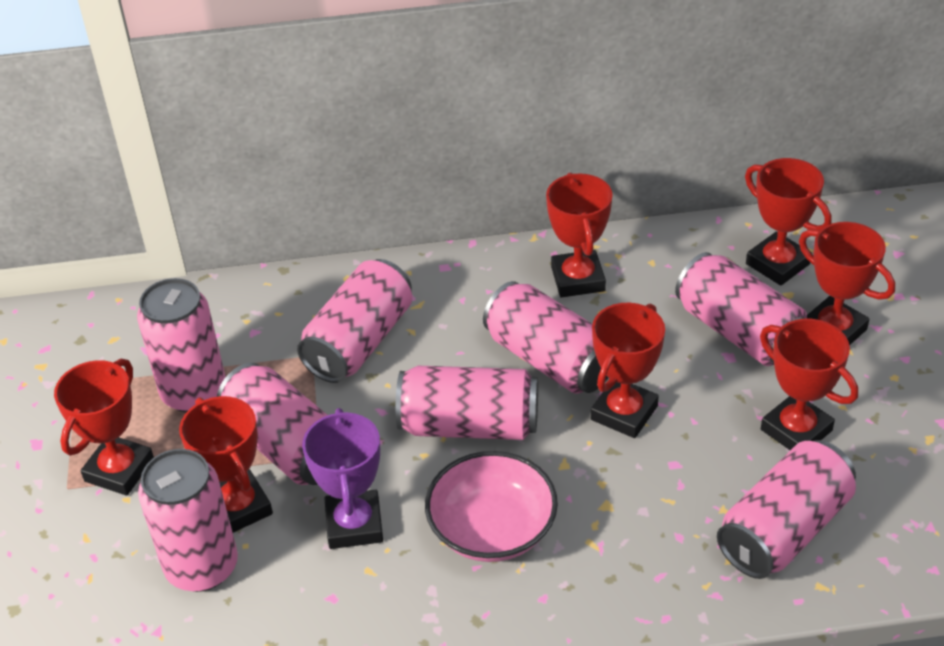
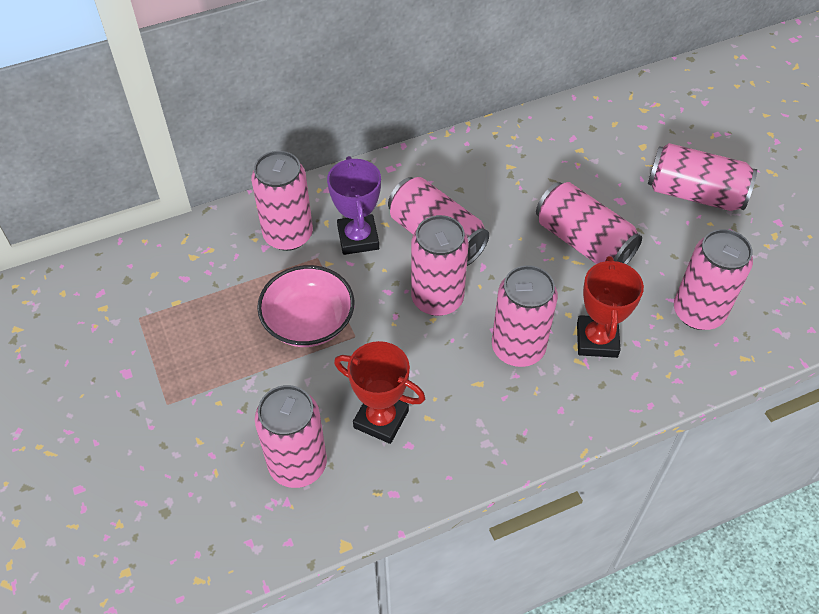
red trophy: [54,359,154,496] [179,396,273,533] [546,172,612,297] [591,303,665,438] [745,158,831,286] [760,319,858,450] [799,222,895,345] = 7 -> [334,341,425,444] [577,256,644,358] = 2

